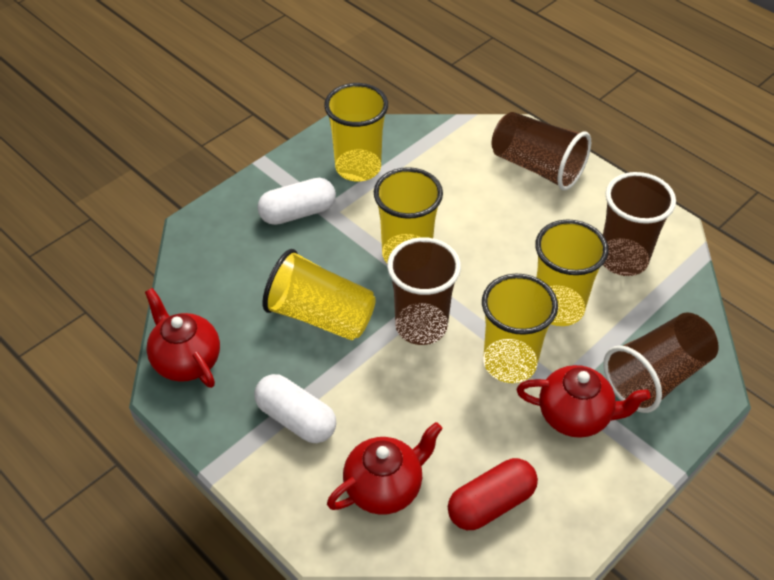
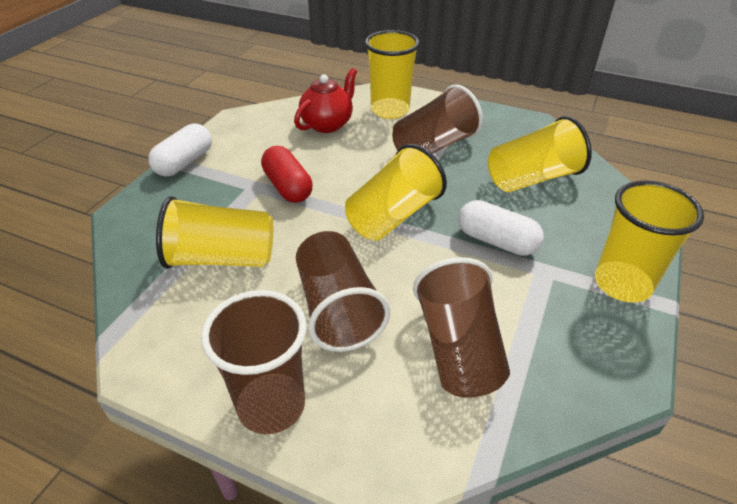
red teapot: [145,288,220,388] [327,422,443,515] [517,365,651,438] = 3 -> [294,68,357,133] = 1

